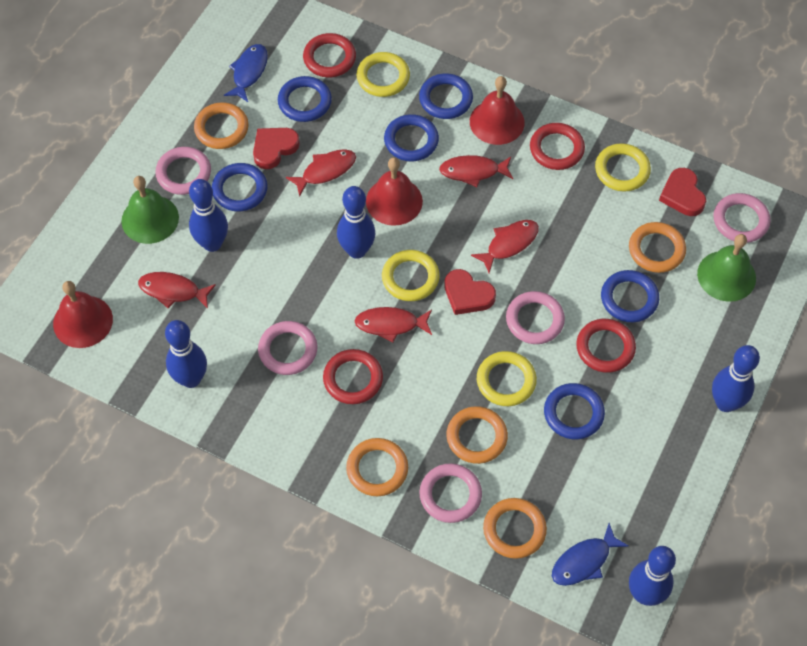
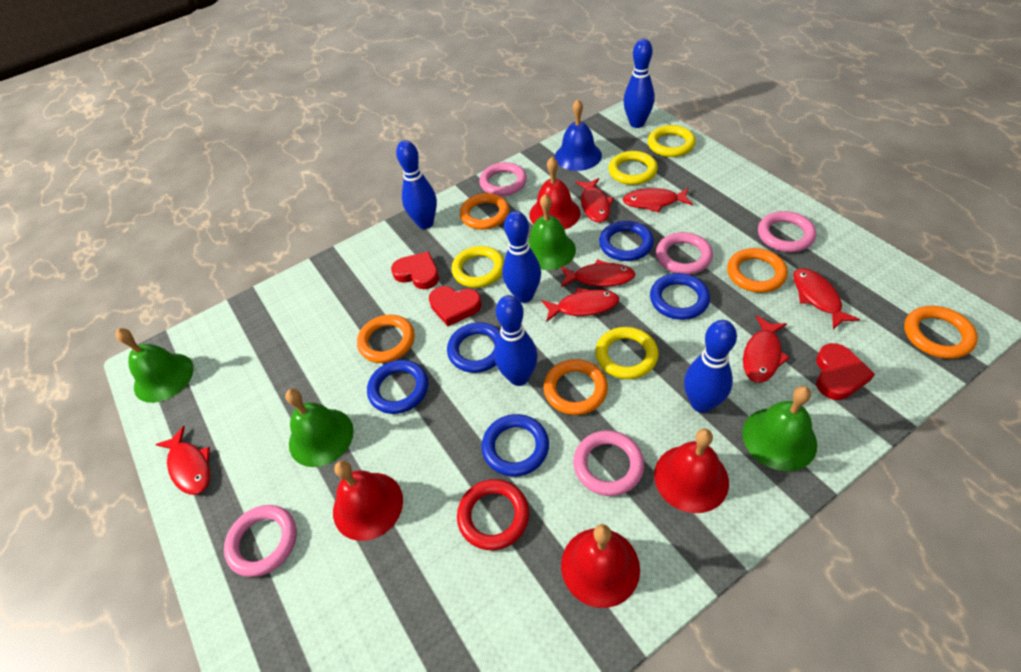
blue bell: none = 0 -> [555,99,602,171] = 1
blue fish: [224,44,268,102] [552,523,628,586] = 2 -> none = 0
blue ring: [212,163,268,211] [278,76,332,122] [384,114,439,161] [419,73,473,119] [544,383,605,440] [601,270,659,322] = 6 -> [367,360,428,414] [447,322,500,373] [482,414,549,477] [599,221,654,261] [650,273,710,320] = 5
green bell: [122,176,179,244] [697,234,756,302] = 2 -> [116,328,194,403] [285,389,354,467] [528,194,576,270] [742,386,817,471] = 4
red bell: [53,281,113,348] [366,157,423,226] [470,76,525,145] = 3 -> [333,460,403,541] [529,157,581,230] [561,524,640,608] [654,429,729,513] = 4
red fish: [138,272,216,309] [286,149,356,197] [355,307,432,343] [439,155,513,187] [471,220,539,273] = 5 -> [155,426,210,495] [542,288,619,322] [561,259,635,287] [576,178,614,222] [623,188,693,212] [743,316,790,383] [793,268,860,329] = 7
red ring: [303,33,356,78] [323,349,383,404] [530,123,585,170] [576,319,636,373] = 4 -> [457,479,529,550] = 1

